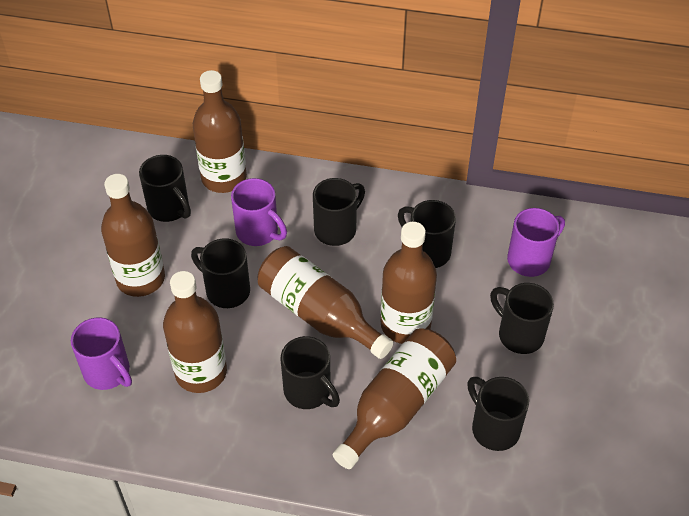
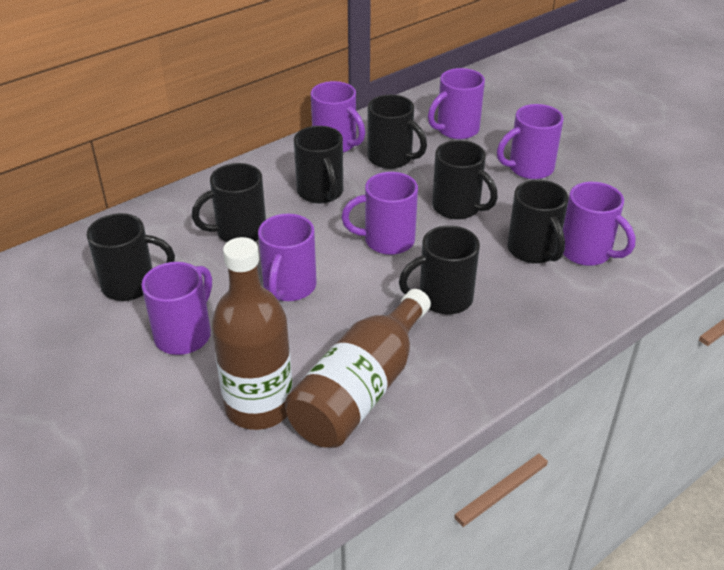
brown bottle: [101,174,165,297] [163,271,227,393] [193,70,247,193] [258,246,393,359] [333,328,456,469] [381,222,437,344] = 6 -> [211,237,293,430] [285,289,431,448] = 2
purple mug: [71,317,132,390] [231,178,287,246] [507,208,565,277] = 3 -> [141,262,212,355] [258,214,317,301] [311,81,365,153] [341,172,418,255] [428,68,485,139] [497,104,564,179] [563,182,636,266] = 7

